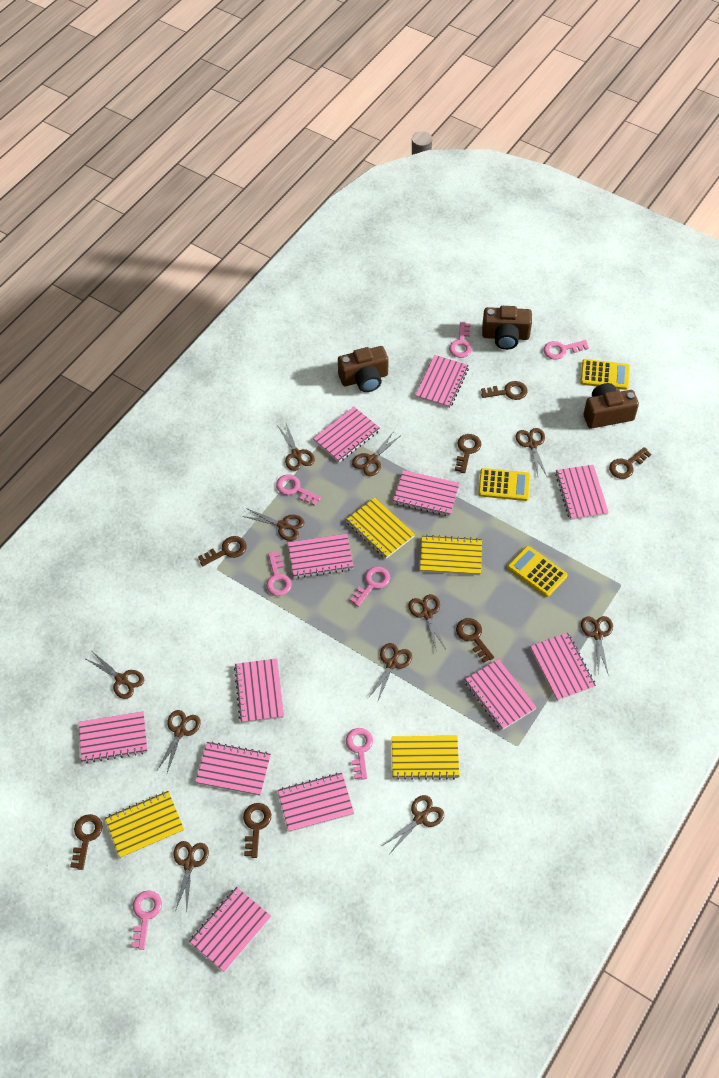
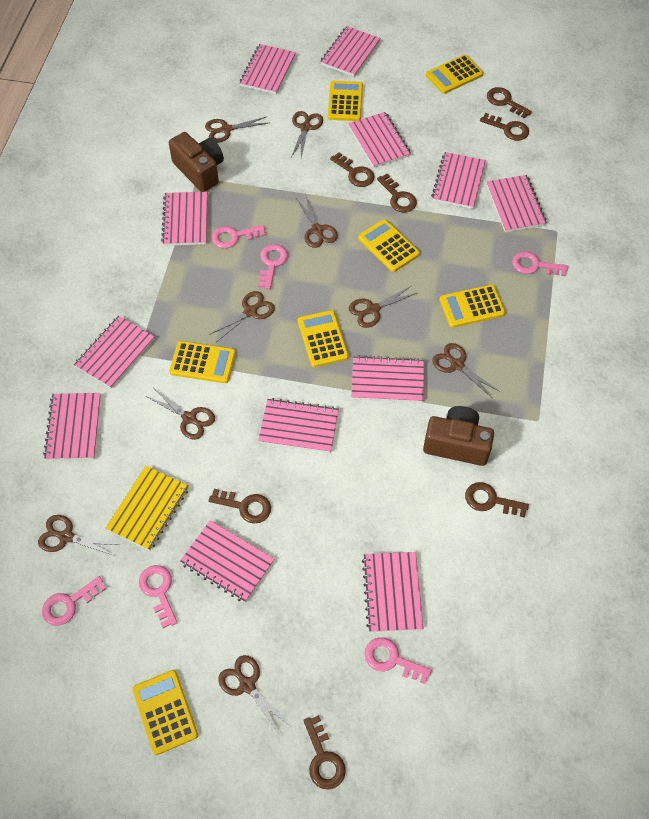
brown camera: [338,346,388,392] [482,306,532,350] [583,383,639,429] = 3 -> [169,132,224,192] [423,406,494,466] = 2
brown scissors: [86,651,144,699] [157,710,201,773] [174,841,209,912] [242,508,304,541] [277,423,315,471] [352,431,401,476] [368,643,412,703] [382,795,444,853] [408,594,446,652] [516,428,547,476] [581,616,613,673] = 11 -> [38,515,119,556] [146,388,215,440] [205,117,268,143] [209,291,275,342] [218,655,290,735] [291,111,323,158] [296,196,338,248] [349,286,417,328] [432,343,500,398] = 9
pink key: [131,890,162,950] [266,552,292,596] [276,474,321,506] [346,728,373,780] [350,566,390,607] [449,322,472,358] [543,340,589,360] = 7 -> [42,576,106,626] [139,565,178,628] [212,225,266,248] [258,244,288,289] [365,637,432,684] [512,251,568,276] = 6
yellow calculator: [478,468,530,501] [508,546,568,597] [581,359,630,390] = 3 -> [132,670,198,755] [169,341,236,383] [298,310,349,367] [328,81,363,121] [358,219,420,272] [426,55,483,94] [439,285,506,328] = 7
yellow notebook: [105,791,184,858] [346,498,415,559] [392,736,460,780] [420,535,482,575] = 4 -> [106,466,189,551] = 1

